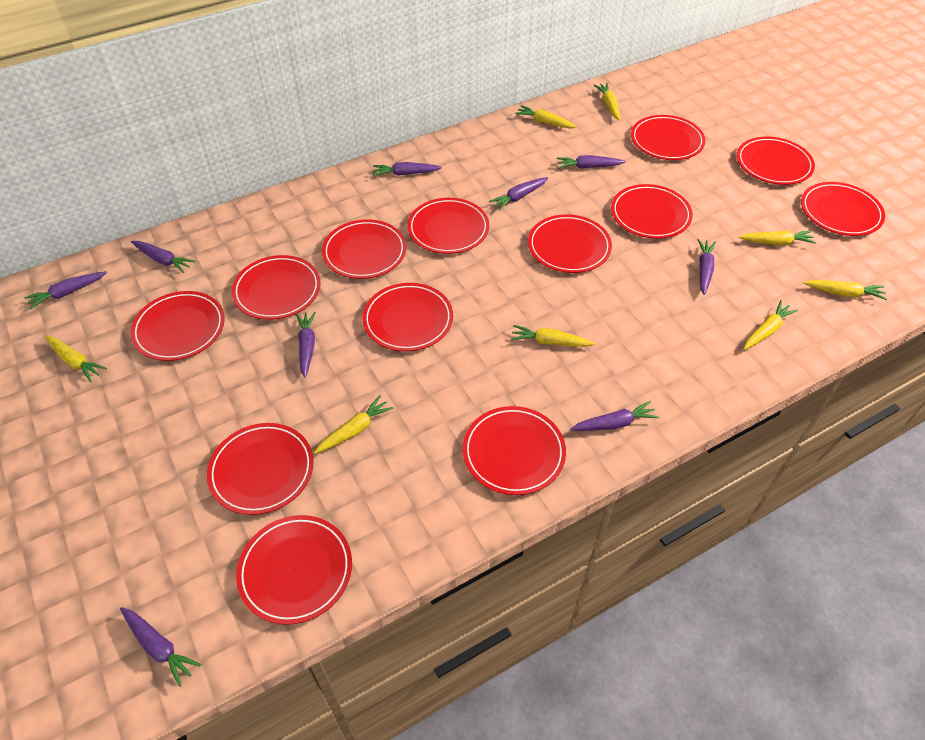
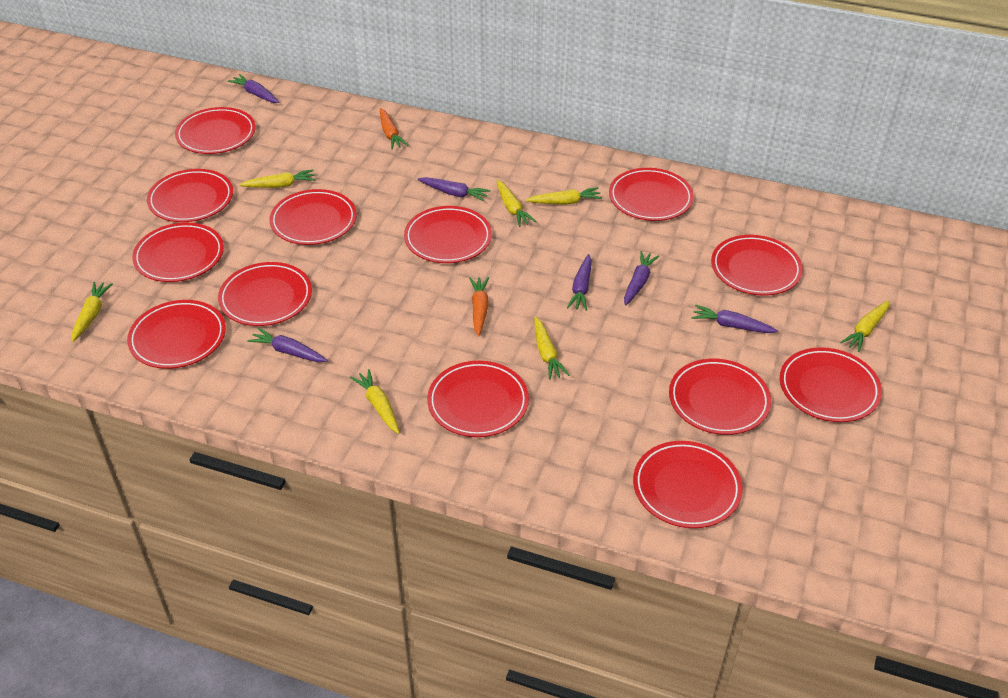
orange carrot: none = 0 -> [380,108,408,149] [469,277,489,336] = 2
purple carrot: [24,271,107,310] [120,607,201,687] [131,241,195,273] [296,312,316,378] [373,162,442,176] [489,177,548,211] [557,155,626,169] [570,401,659,431] [698,239,716,295] = 9 -> [228,74,279,103] [247,328,328,362] [418,177,490,202] [567,254,592,311] [624,251,659,306] [692,305,778,333] = 6
yellow carrot: [45,336,107,382] [314,396,393,454] [511,325,595,347] [515,105,577,128] [594,83,620,121] [739,231,816,245] [744,300,798,350] [803,280,887,300] = 8 -> [72,282,113,342] [239,169,316,188] [350,369,400,434] [496,180,536,227] [525,187,602,205] [534,316,569,380] [840,300,889,352] = 7

